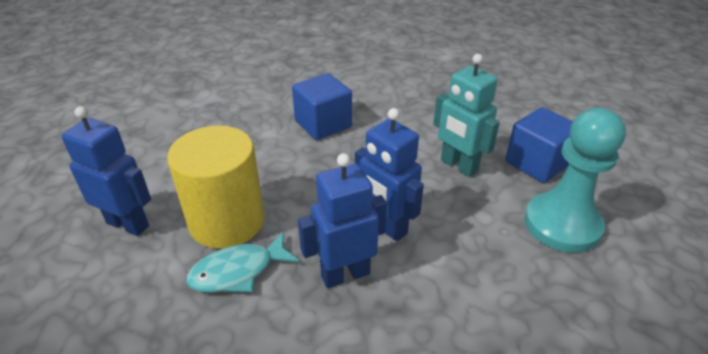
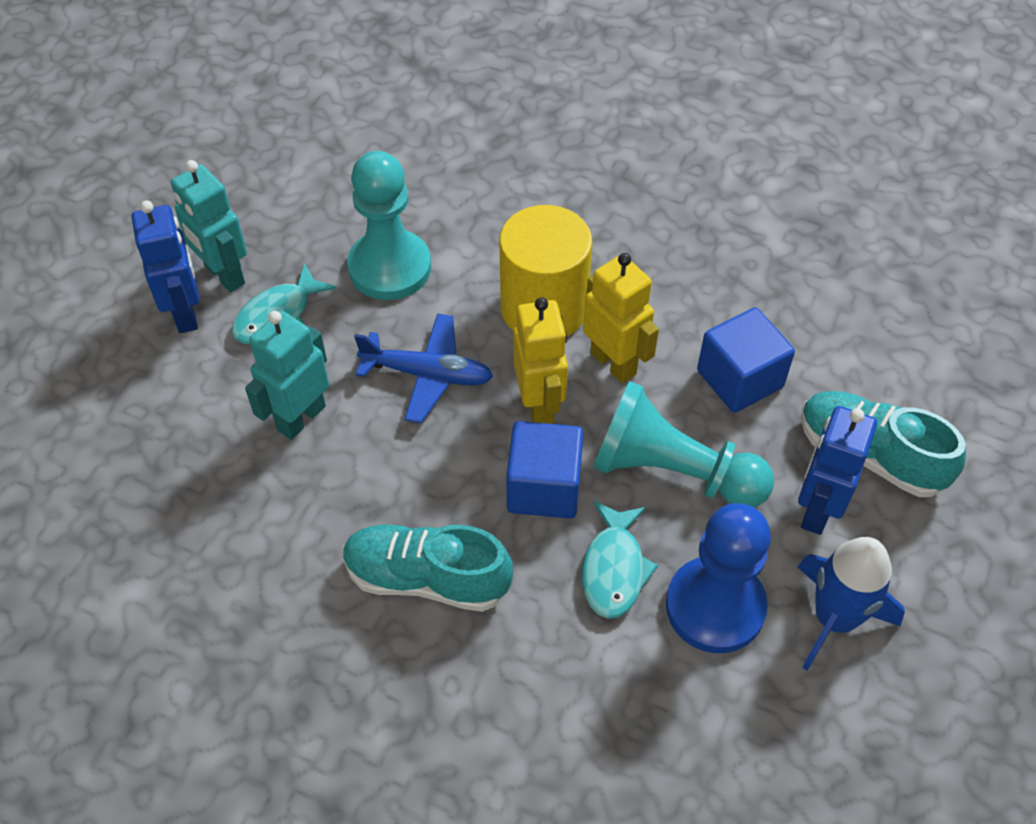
blue pawn: none = 0 -> [666,503,771,653] = 1
blue plane: none = 0 -> [354,313,493,423] = 1
blue robot: [61,106,151,236] [298,153,387,288] [355,108,424,241] = 3 -> [131,200,200,333] [798,406,877,535] = 2
blue rocket: none = 0 -> [798,537,905,671] = 1
turquoise fish: [186,231,299,293] = 1 -> [232,263,337,344] [582,501,658,619] = 2
turquoise pawn: [524,108,626,253] = 1 -> [347,151,431,300] [593,381,774,507] = 2
turquoise robot: [433,54,500,177] = 1 -> [171,160,247,292] [245,311,329,440] = 2
turquoise shoe: none = 0 -> [343,524,513,612] [801,391,966,497] = 2
yellow robot: none = 0 -> [513,297,568,424] [583,253,659,383] = 2

